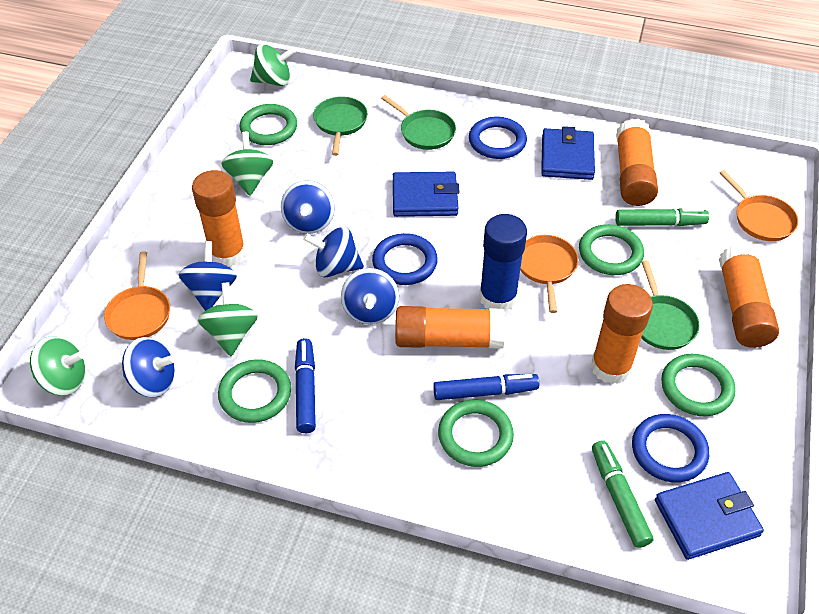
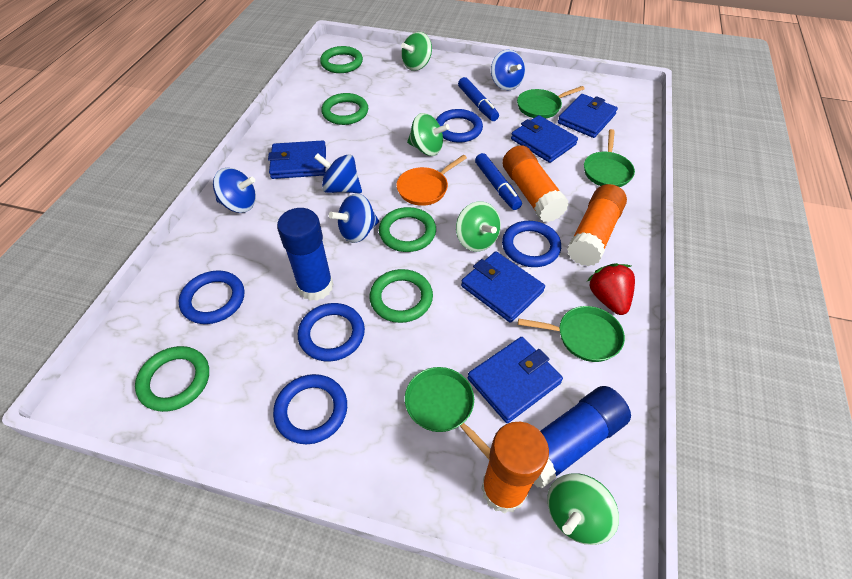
blue glue stick: [479,214,527,312] = 1 -> [277,208,333,301] [533,386,631,488] = 2
blue ring: [372,233,438,285] [469,116,527,159] [632,414,709,483] = 3 -> [179,270,244,324] [273,374,347,444] [298,303,365,361] [436,109,483,143] [502,221,561,267] = 5
blue spinning top: [122,337,177,397] [178,241,237,311] [281,180,335,234] [303,227,364,277] [341,268,399,324] = 5 -> [213,168,256,213] [314,153,362,193] [329,193,379,243] [491,50,525,90] = 4
blue wallet: [393,172,460,217] [541,126,595,180] [655,472,764,560] = 3 -> [268,140,326,179] [461,251,545,323] [468,337,563,423] [511,115,578,163] [558,94,618,138] = 5
green marker: [592,440,654,548] [615,208,709,226] = 2 -> none = 0
green pan: [313,96,368,156] [381,95,456,150] [641,260,700,350] = 3 -> [405,367,490,460] [517,86,584,119] [518,306,625,362] [584,129,635,187] = 4
orange glue stick: [192,170,246,267] [395,306,505,349] [591,284,653,384] [616,119,658,206] [719,244,779,348] = 5 -> [481,422,549,514] [502,145,569,222] [567,184,627,266] = 3
orange pan: [104,251,170,340] [520,235,578,313] [720,170,798,241] = 3 -> [396,155,467,206] = 1
red strawberry: none = 0 -> [587,263,635,315] = 1

